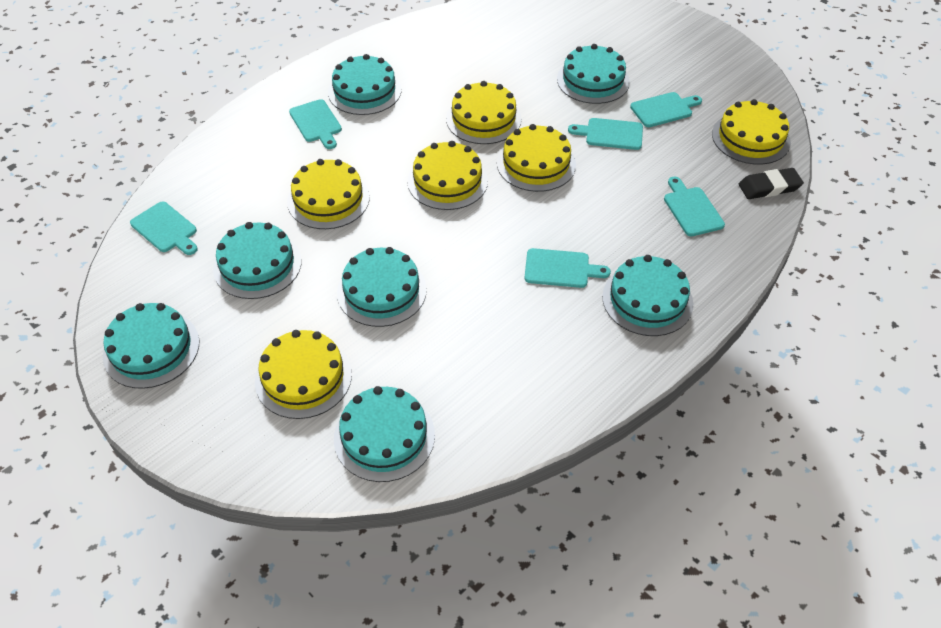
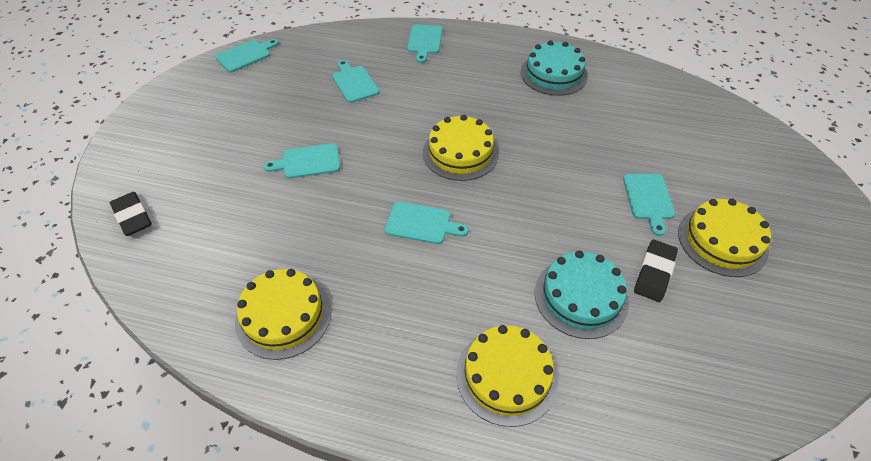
black eraser: [739,168,804,199] = 1 -> [110,192,152,236] [634,240,678,302] = 2
turquoise cake: [103,303,199,389] [213,222,302,299] [328,54,402,115] [334,386,435,482] [337,247,427,327] [557,44,630,104] [602,255,693,336] = 7 -> [521,40,588,96] [535,251,629,339] = 2
yellow cake: [255,330,352,419] [287,159,370,229] [407,141,488,210] [446,81,522,144] [497,124,576,192] [712,99,791,165] = 6 -> [235,269,331,360] [423,115,499,181] [456,325,559,427] [678,199,771,277] = 4

